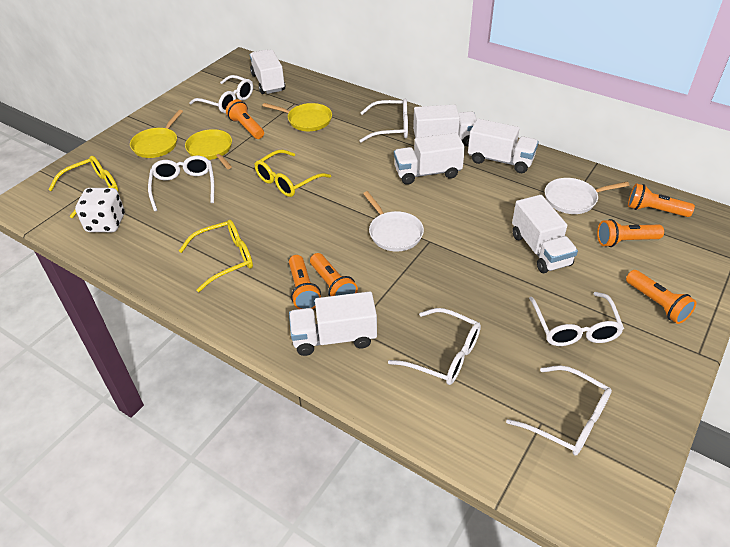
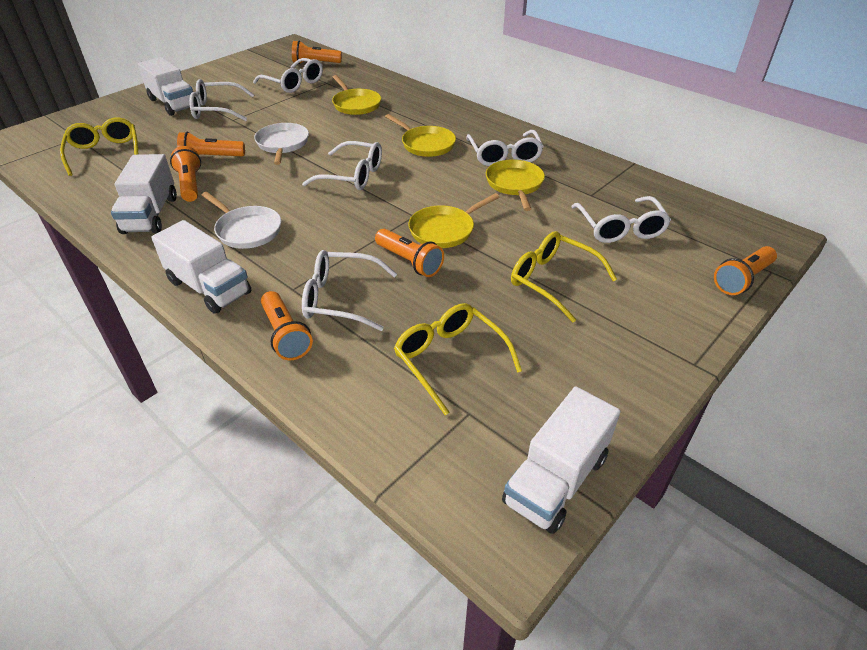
white dice: [75,188,125,232] = 1 -> none = 0
white truck: [250,50,285,94] [289,292,377,356] [394,133,465,185] [413,105,477,146] [468,119,539,173] [512,195,578,273] = 6 -> [111,154,177,234] [138,57,193,116] [151,220,251,314] [502,387,621,534] = 4
yellow pan: [130,110,183,158] [185,129,232,169] [262,103,332,131] = 3 -> [332,75,381,115] [385,114,456,157] [408,193,499,248] [486,160,545,211] = 4

